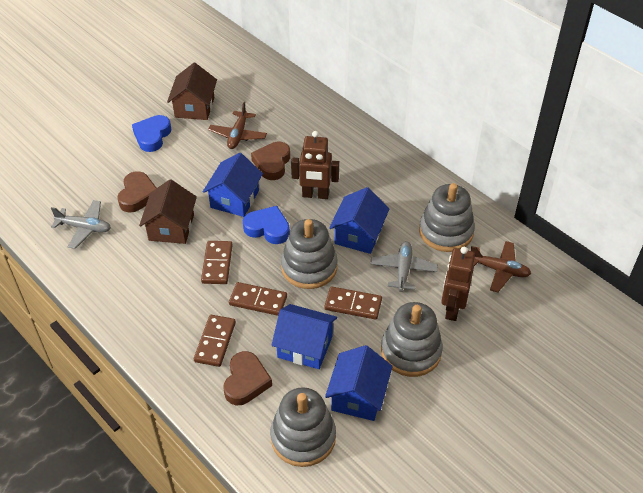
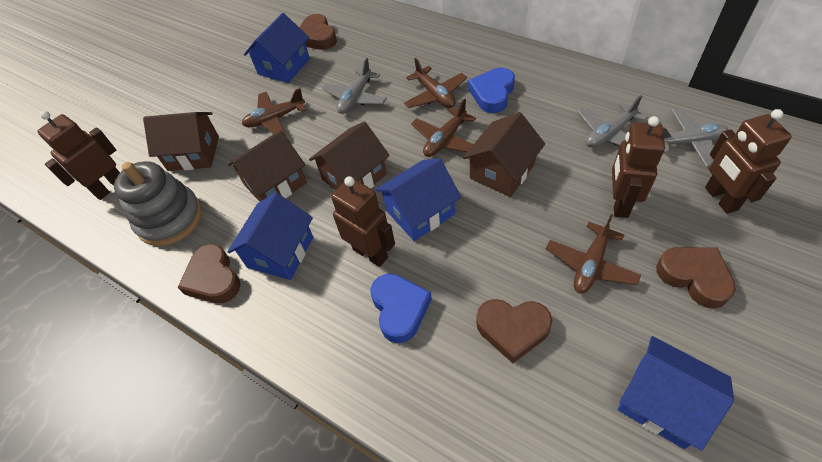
brown domino: [194,315,236,367] [201,241,233,284] [229,282,287,316] [324,286,382,320] = 4 -> none = 0
brown heart: [118,171,156,213] [224,351,272,405] [251,142,290,180] = 3 -> [178,244,241,303] [299,14,337,50] [476,299,553,363] [656,247,736,309] = 4
brown house: [139,180,197,244] [167,63,217,120] = 2 -> [143,112,219,171] [228,130,307,202] [309,121,390,190] [463,112,545,197] = 4
brown plane: [208,102,267,149] [471,241,531,293] = 2 -> [242,88,306,135] [404,58,467,108] [411,98,476,157] [546,214,641,294] = 4
brown robot: [291,131,339,199] [441,247,475,321] = 2 -> [37,111,120,200] [331,176,395,267] [612,116,665,218] [705,109,792,214] = 4
grey plane: [51,200,111,249] [370,241,438,292] = 2 -> [322,58,387,114] [577,95,648,147] [663,108,728,167] = 3
grey stacking toy: [270,387,336,467] [281,219,338,289] [381,302,443,377] [419,183,475,252] = 4 -> [114,161,202,246] = 1

